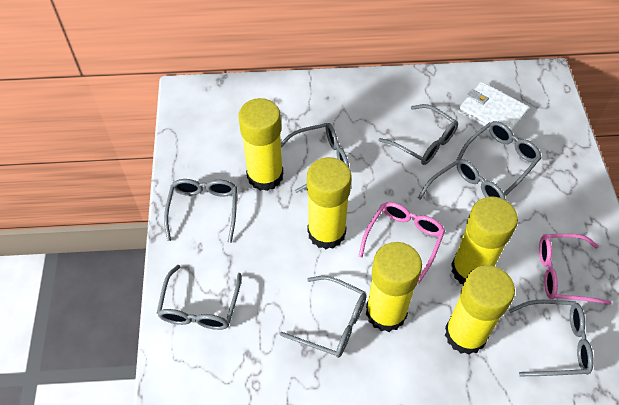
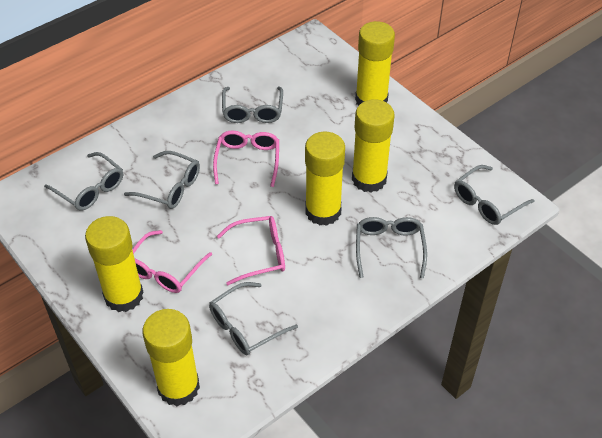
grey glasses: [157,265,242,330] [164,179,237,243] [280,276,367,358] [281,123,350,193] [379,104,458,165] [418,159,506,239] [457,121,542,196] [509,300,594,376] = 8 -> [44,152,123,211] [124,151,200,209] [209,282,298,355] [222,87,283,123] [356,217,427,278] [454,165,534,225] = 6
pink glasses: [359,202,445,283] [539,234,612,305] = 2 -> [132,230,212,293] [213,131,279,187] [217,216,285,285] = 3
white wallet: [458,82,529,132] = 1 -> none = 0

